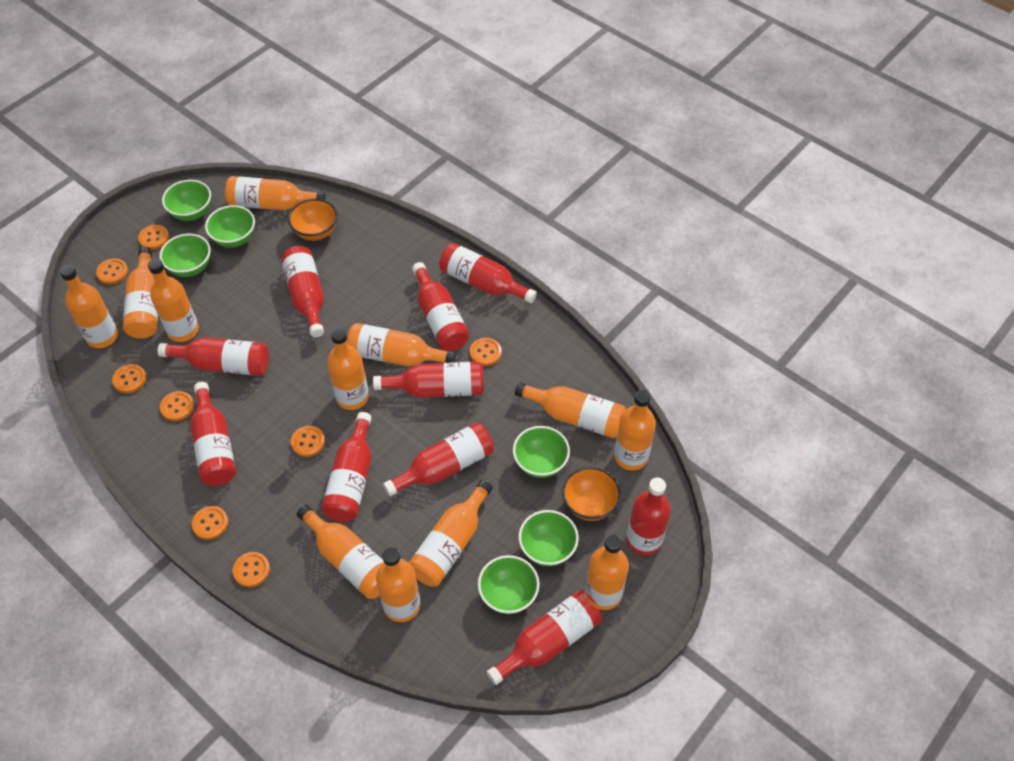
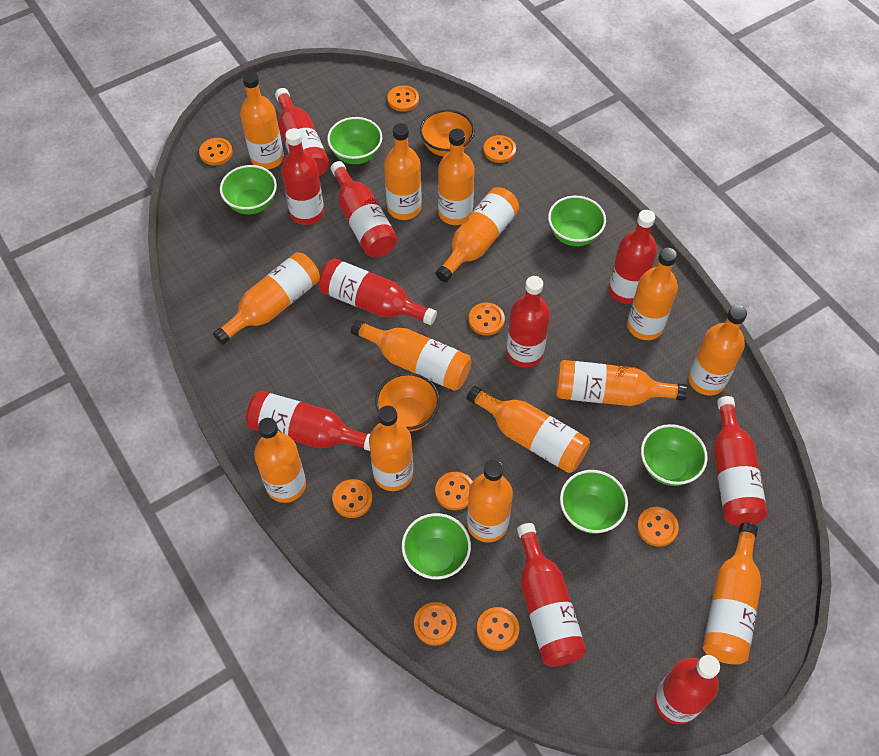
orange bottle: [60,265,118,348] [123,247,158,339] [148,258,199,342] [225,176,326,210] [297,504,384,599] [327,328,369,410] [347,323,456,366] [376,547,420,622] [409,480,493,587] [515,382,626,438] [585,534,629,610] [614,390,656,470] = 12 -> [213,252,320,345] [240,72,284,169] [254,418,306,503] [351,319,472,391] [369,406,413,491] [384,123,422,220] [436,187,519,282] [438,129,474,225] [467,386,590,473] [467,460,513,543] [556,360,687,406] [627,247,678,340] [688,305,747,395] [703,523,762,665] = 14
orange button: [96,258,128,284] [112,364,146,393] [138,225,169,250] [160,391,194,421] [192,506,228,540] [233,552,270,587] [291,426,325,457] [470,338,502,366] = 8 -> [199,138,233,165] [332,479,373,518] [387,85,419,112] [414,602,456,646] [435,472,473,510] [468,303,505,336] [476,607,519,651] [483,135,516,163] [637,507,679,547] = 9

